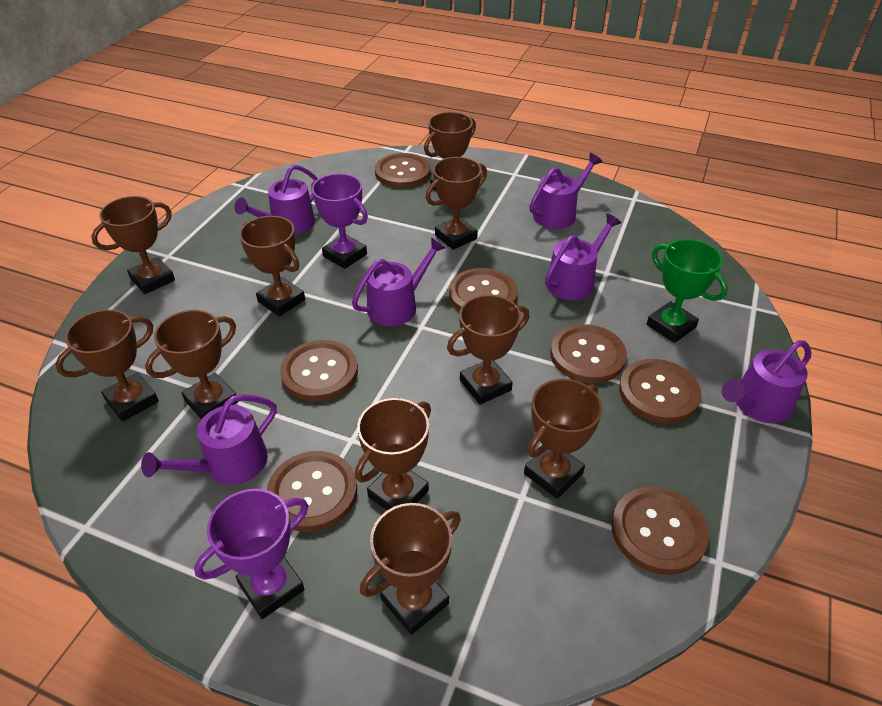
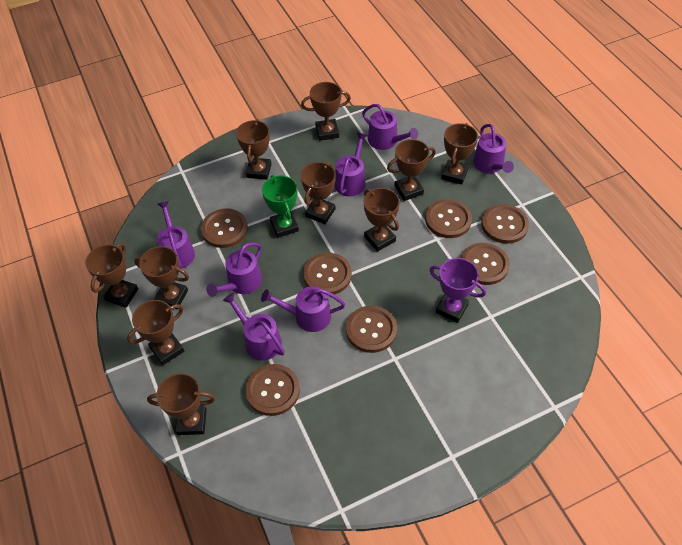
purple trophy: [194,489,308,619] [311,174,368,269] = 2 -> [429,258,486,323] = 1
purple watering can: [141,394,277,485] [234,165,318,234] [352,237,445,326] [529,153,603,229] [545,214,621,301] [722,340,811,423] = 6 -> [157,201,195,269] [206,242,262,297] [223,293,285,361] [261,286,345,332] [334,132,367,197] [362,104,418,150] [473,124,514,173] = 7

